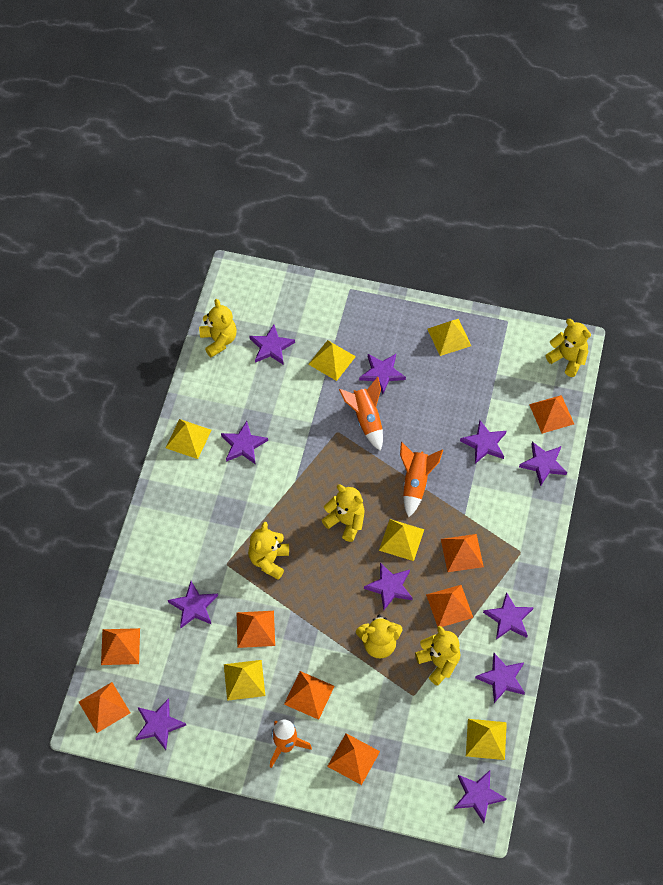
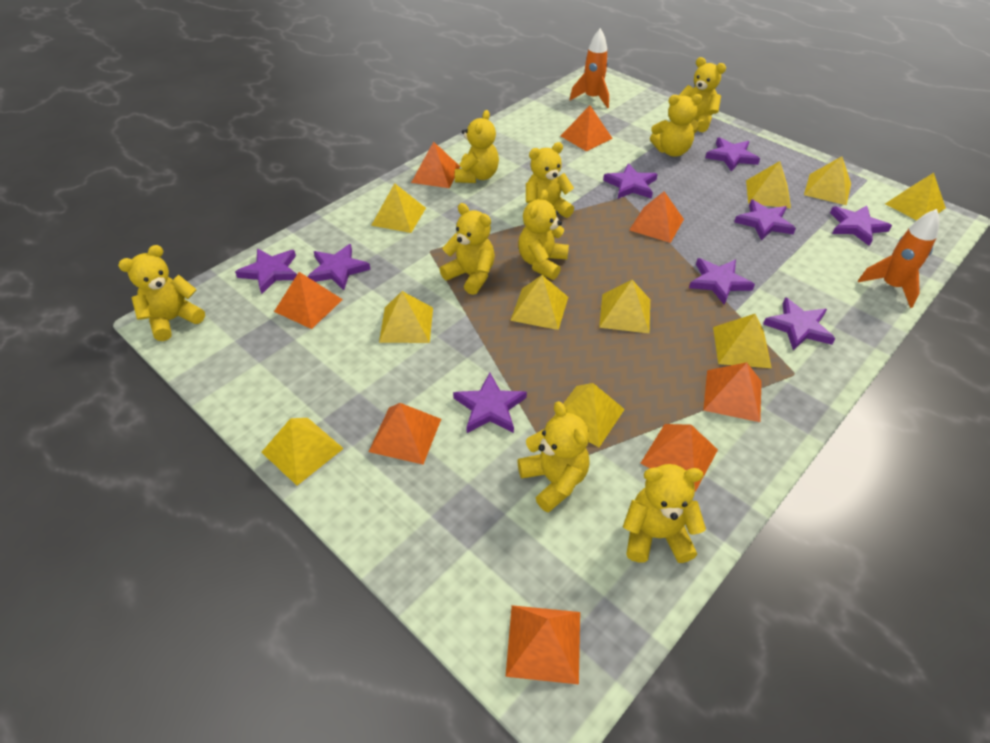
orange rocket: [270,720,312,768] [339,377,383,451] [400,442,443,517] = 3 -> [570,28,609,108] [858,209,940,308] = 2
purple star: [135,698,186,750] [168,581,218,628] [221,421,268,465] [249,324,295,365] [359,354,406,394] [364,563,413,610] [454,770,507,823] [460,420,506,464] [475,653,525,703] [483,592,534,640] [519,442,567,486] = 11 -> [235,249,297,294] [307,244,371,290] [453,373,527,433] [603,163,658,199] [689,258,755,305] [705,137,760,172] [734,200,796,241] [763,297,836,350] [830,206,892,246] = 9
yellow pyramid: [166,419,211,459] [224,660,265,701] [308,340,356,381] [379,519,424,561] [428,319,471,356] [466,719,507,760] = 6 -> [261,418,344,486] [371,183,426,233] [379,291,433,343] [510,275,568,330] [554,383,625,447] [599,280,650,334] [713,314,772,368] [746,161,791,208] [804,156,851,205] [885,173,946,220] = 10
yellow teddy bear: [199,299,237,358] [248,522,289,580] [322,484,365,542] [356,615,402,658] [415,626,461,686] [545,319,591,377] = 6 -> [118,245,205,341] [439,203,495,295] [455,110,499,183] [517,401,590,513] [518,190,569,280] [526,142,574,218] [623,464,706,563] [650,94,703,157] [678,57,726,132] = 9

